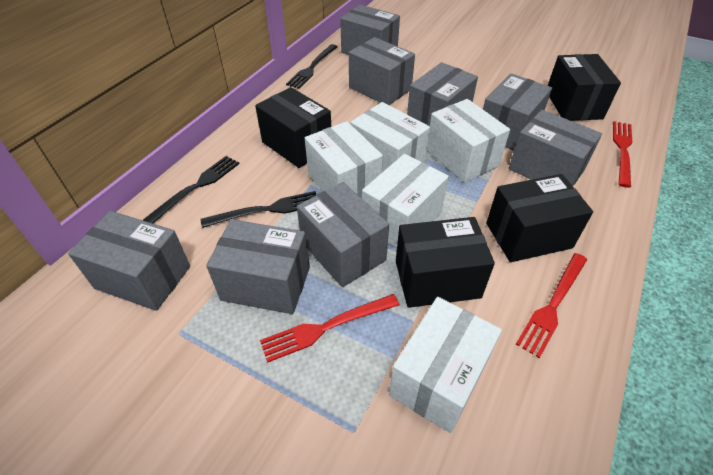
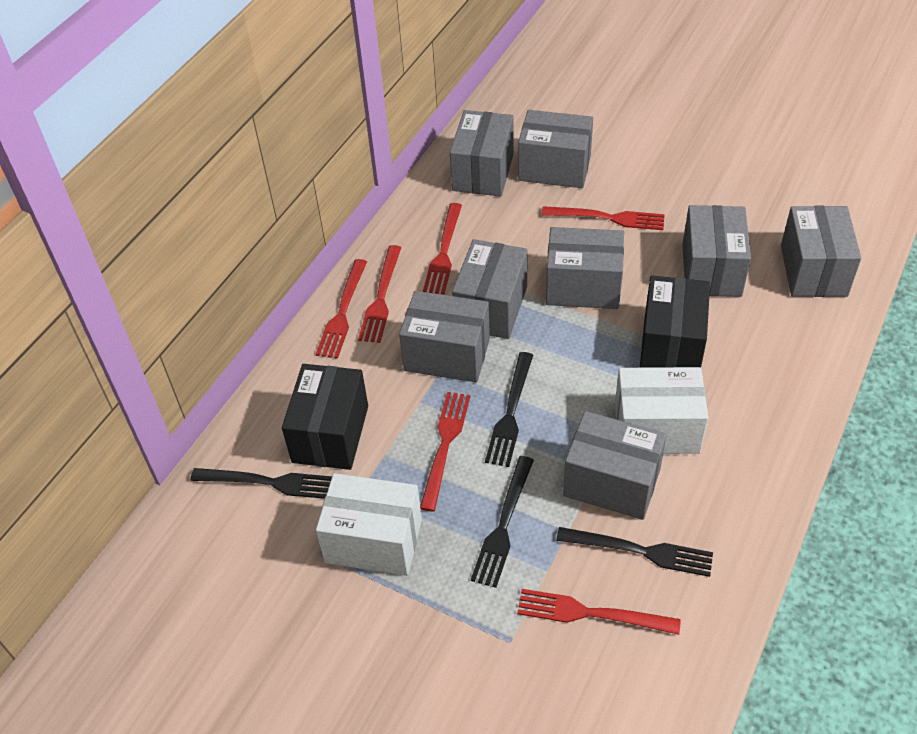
black box: [255,87,331,168] [396,217,495,308] [486,174,593,262] [548,54,621,121] = 4 -> [282,364,368,470] [640,275,710,368] = 2
black fork: [143,156,240,223] [201,191,316,228] [286,44,338,89] = 3 -> [190,468,332,499] [471,456,534,588] [485,352,533,467] [556,527,713,577] = 4
red fork: [260,294,400,363] [516,253,587,358] [613,121,633,188] = 3 -> [316,259,367,359] [358,245,402,343] [420,392,471,512] [423,203,462,294] [517,589,681,635] [542,206,665,230] = 6
white box: [305,121,383,198] [350,102,430,172] [362,154,449,248] [389,297,502,433] [427,99,510,183] = 5 -> [316,473,422,576] [615,367,708,454] = 2

